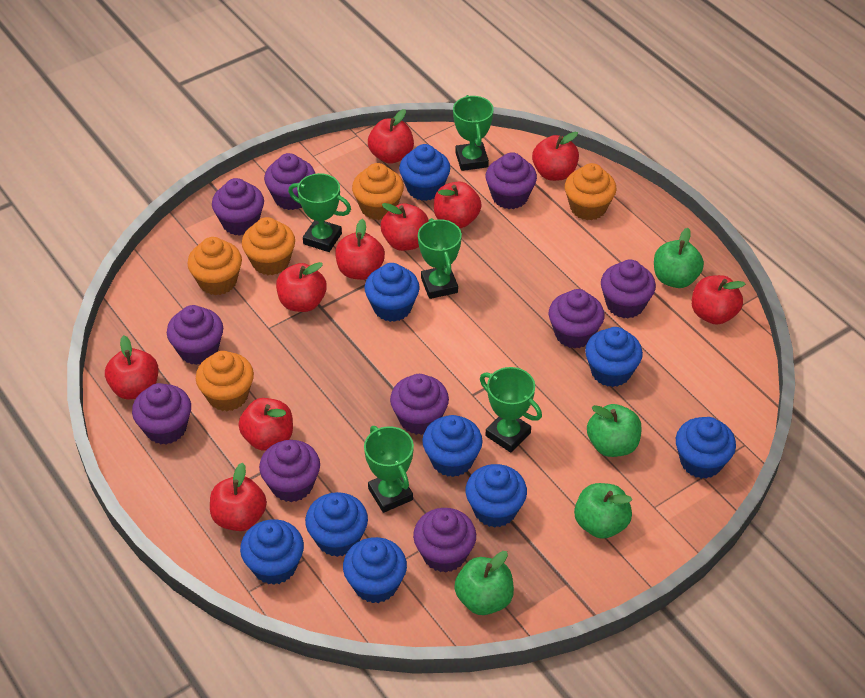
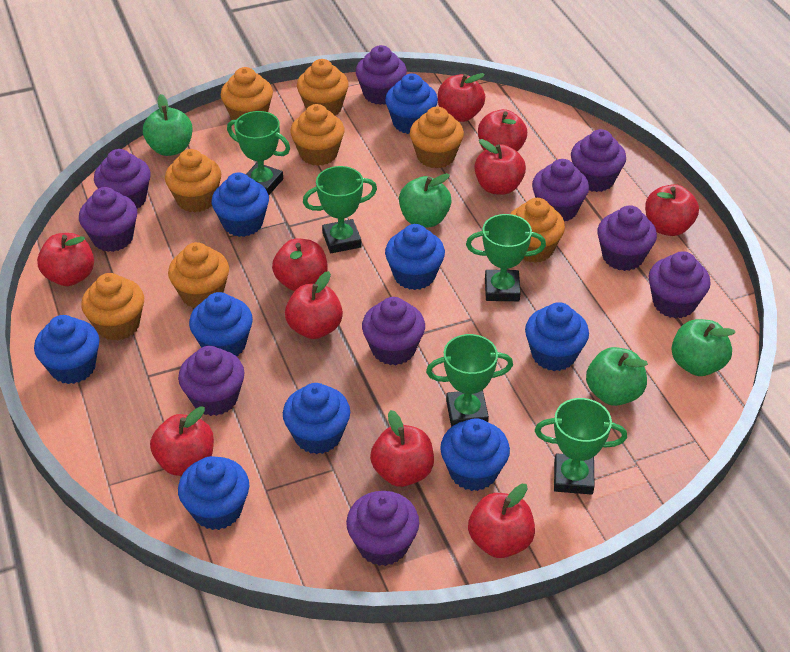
orange cupcake: [187,237,242,295] [196,351,254,411] [242,217,295,275] [352,163,404,220] [565,163,616,220] = 5 -> [81,273,144,341] [165,149,221,213] [168,242,229,308] [221,67,273,120] [290,104,344,166] [297,59,349,115] [410,107,464,168] [510,198,565,263] = 8

